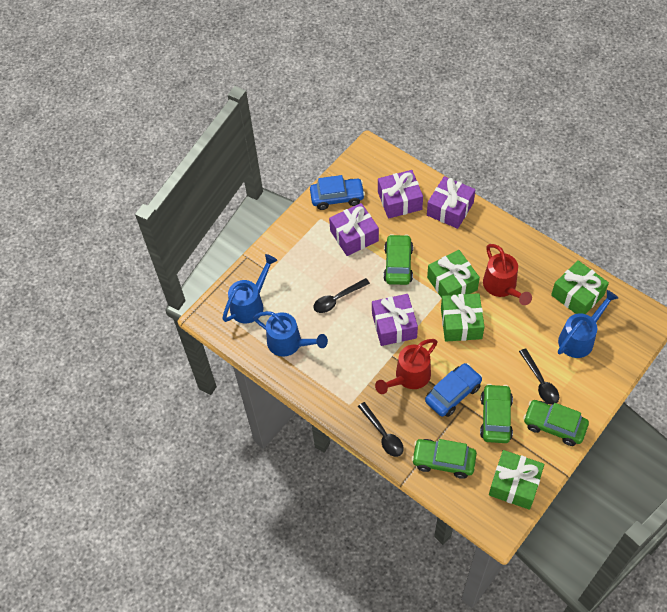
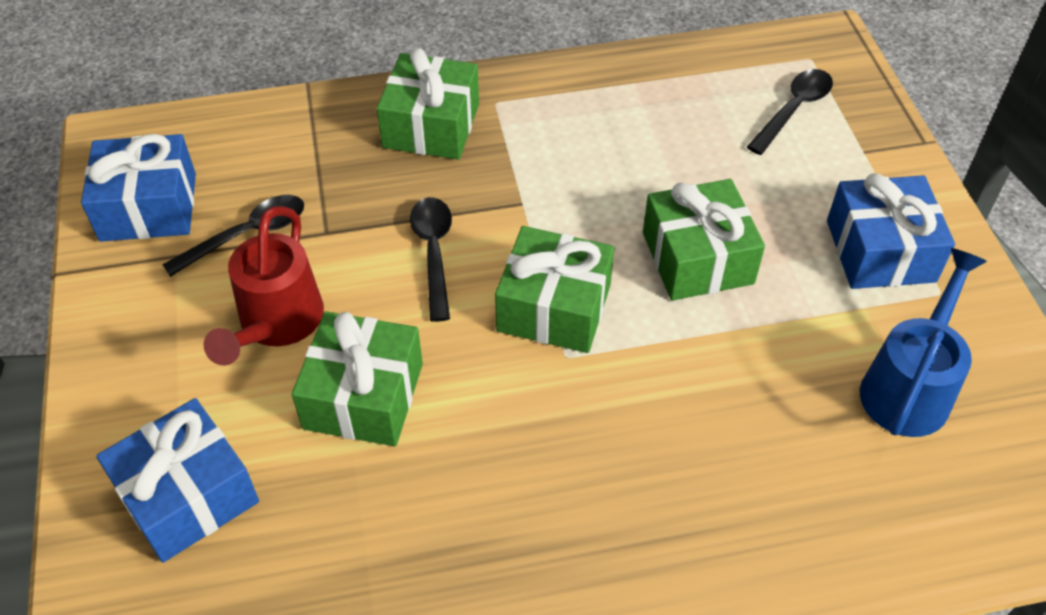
blue car: [310,175,365,210] [425,363,482,417] = 2 -> none = 0
blue gift: none = 0 -> [81,134,196,242] [96,398,259,563] [827,173,955,289] = 3
blue watering can: [222,254,277,324] [253,311,328,357] [558,290,618,358] = 3 -> [860,248,987,437] = 1
green car: [383,234,413,285] [412,439,477,479] [480,384,513,443] [523,400,589,446] = 4 -> none = 0
purple gift: [329,203,379,256] [372,294,418,346] [378,170,423,219] [427,176,475,229] = 4 -> none = 0
red watering can: [375,339,438,394] [483,244,532,305] = 2 -> [204,206,324,365] = 1

